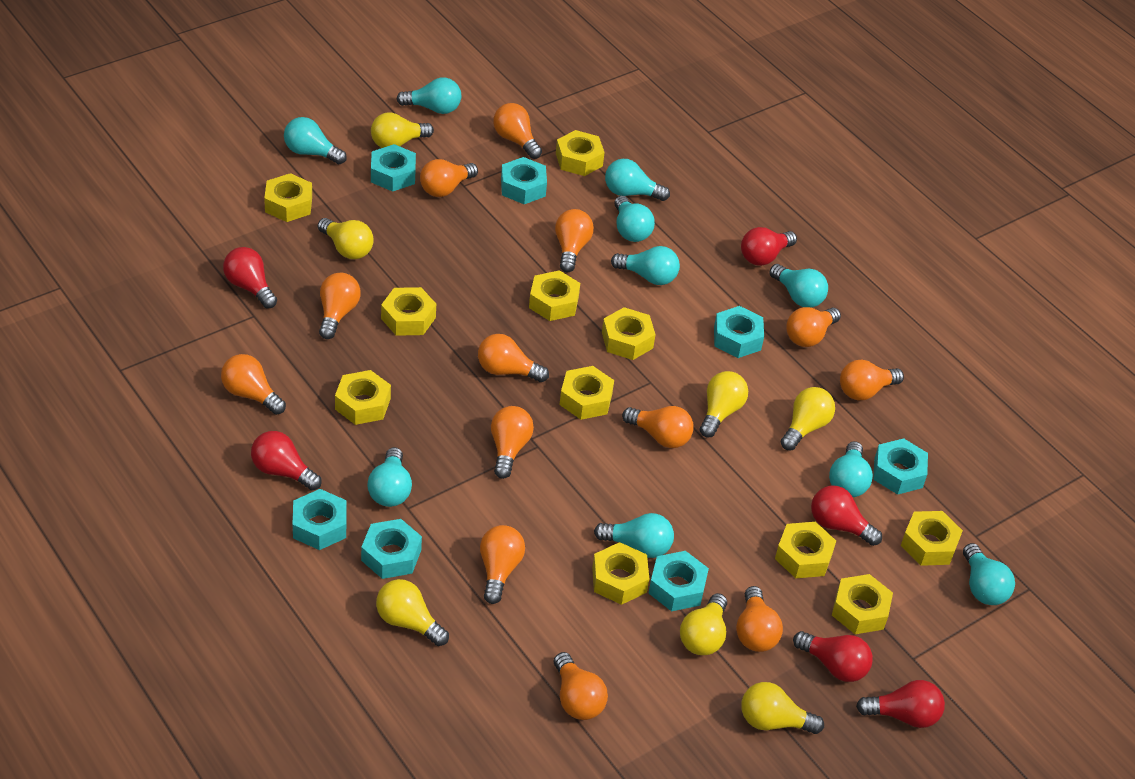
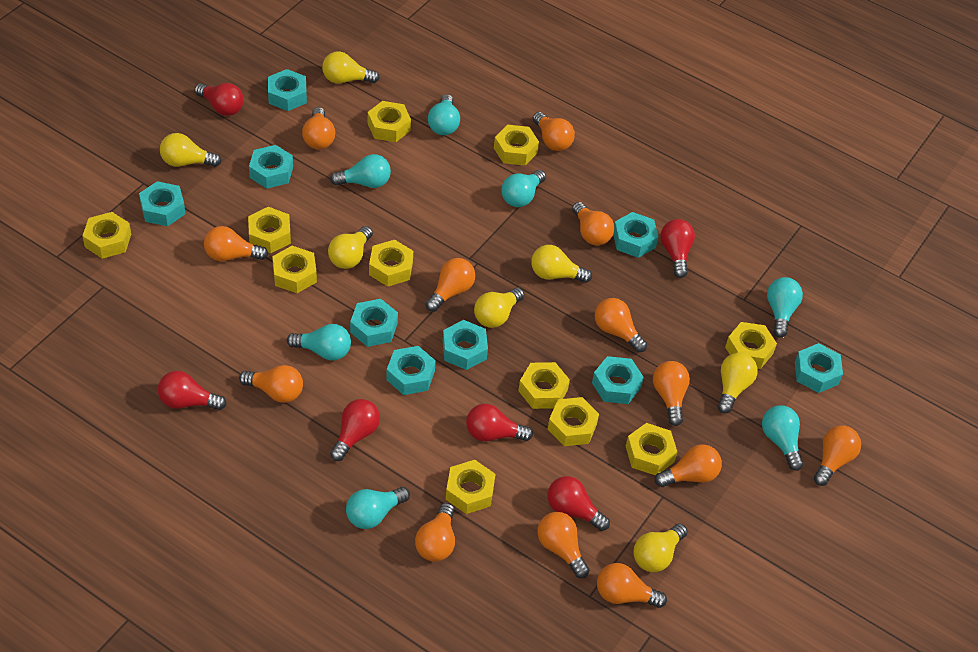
turquoise light bulb: [284,117,347,164] [367,447,412,507] [397,77,461,114] [594,513,674,558] [605,159,670,201] [611,246,680,285] [614,196,655,242] [769,264,828,308] [829,441,873,497] [963,543,1015,605] = 10 -> [287,324,351,360] [330,154,391,188] [346,487,410,529] [428,94,460,135] [502,170,546,207] [762,405,804,471] [767,277,803,338] = 7
turquoise nut: [293,489,346,550] [361,519,422,579] [371,144,416,192] [501,157,547,204] [649,551,709,611] [714,306,764,358] [873,438,928,495] = 7 -> [139,181,186,226] [249,145,293,189] [268,69,307,111] [350,299,398,347] [386,346,436,395] [443,320,488,370] [592,356,644,404] [613,212,658,258] [795,343,843,393] = 9

